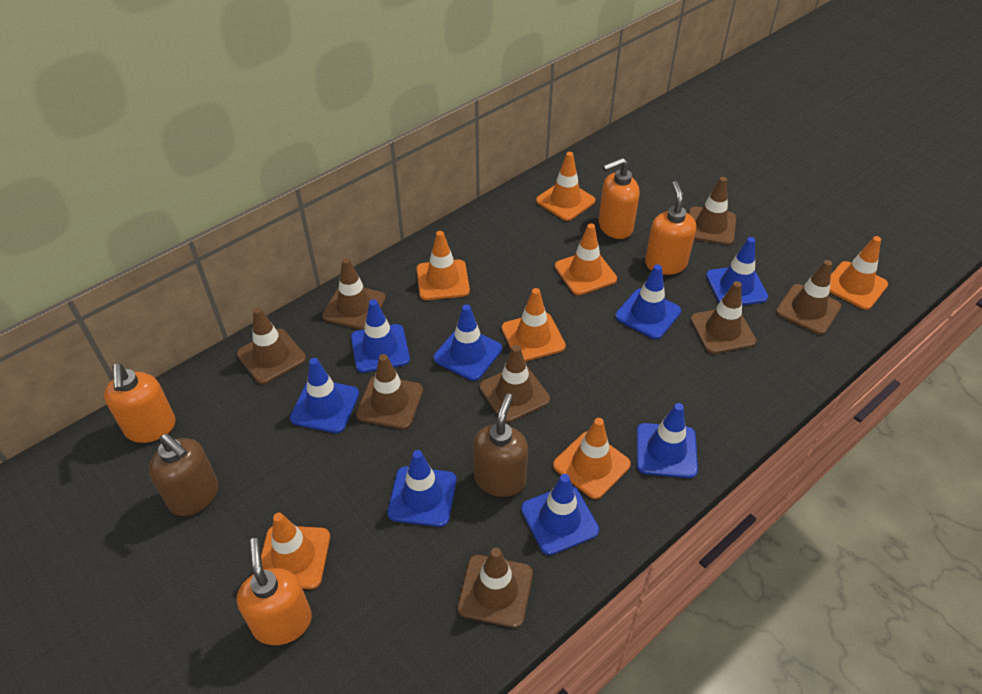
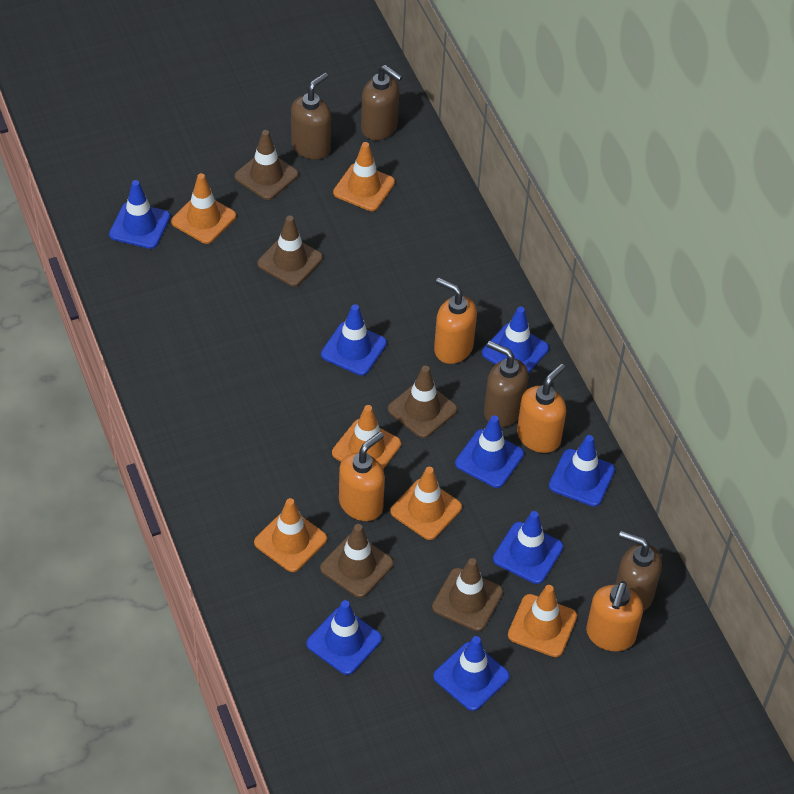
brown soap dispenser: [149,434,218,516] [473,393,528,497] = 2 -> [291,72,331,160] [361,65,403,140] [484,341,528,427] [615,531,662,612] = 4
brown traffic cone: [237,307,306,384] [322,258,386,330] [356,354,423,429] [458,548,533,628] [480,345,550,423] [689,177,736,245] [690,281,756,354] [776,260,841,335] = 8 -> [235,130,299,200] [257,216,323,287] [320,524,394,598] [388,366,457,438] [432,558,503,631] = 5
orange traffic cone: [261,513,330,589] [416,231,470,300] [502,288,566,362] [536,152,595,221] [553,418,631,499] [555,223,617,295] [830,236,888,310] = 7 -> [171,173,236,244] [254,498,327,572] [332,405,401,469] [333,142,395,211] [390,467,462,540] [508,585,577,657] = 6

